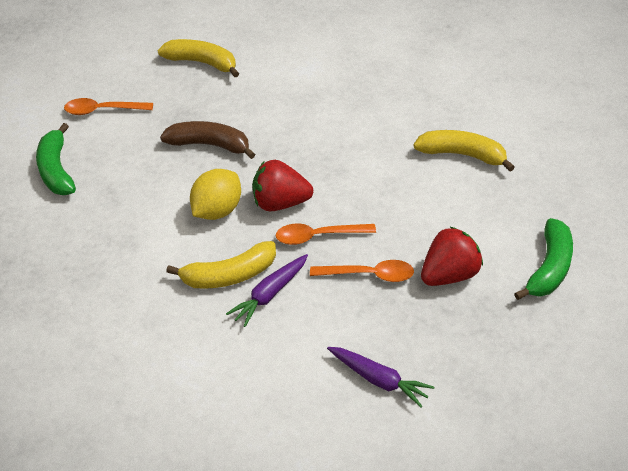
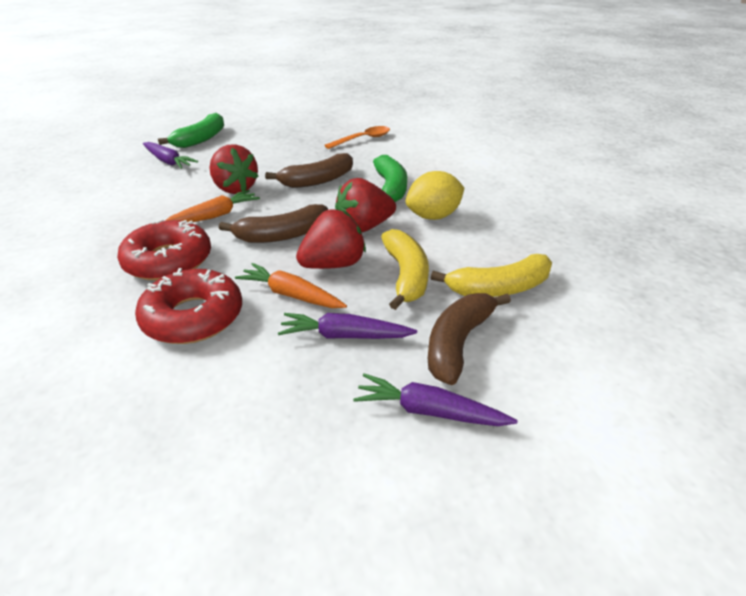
brown banana: [160,121,256,159] = 1 -> [219,204,328,243] [265,153,353,188] [428,293,511,385] = 3
orange carrot: none = 0 -> [165,190,260,222] [235,263,347,308] = 2
orange spoon: [64,98,153,115] [276,224,376,245] [310,260,414,282] = 3 -> [324,126,390,149] = 1
purple carrot: [226,254,308,327] [327,347,434,407] = 2 -> [143,142,198,169] [278,313,417,339] [353,373,518,426] = 3
red donut: none = 0 -> [117,219,211,281] [135,268,242,344] = 2
red strawberry: [252,160,313,211] [421,226,483,286] = 2 -> [209,144,259,194] [296,209,366,269] [335,178,396,233] = 3
yellow banana: [158,39,239,77] [166,241,276,289] [413,130,515,172] = 3 -> [381,229,429,310] [431,254,552,297] = 2

